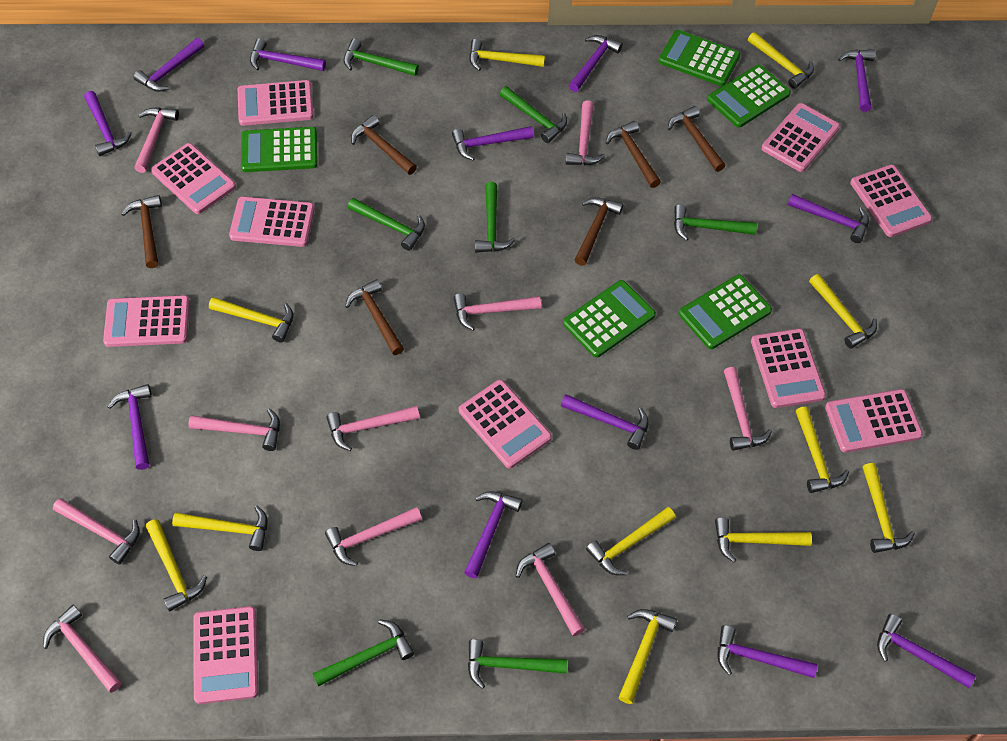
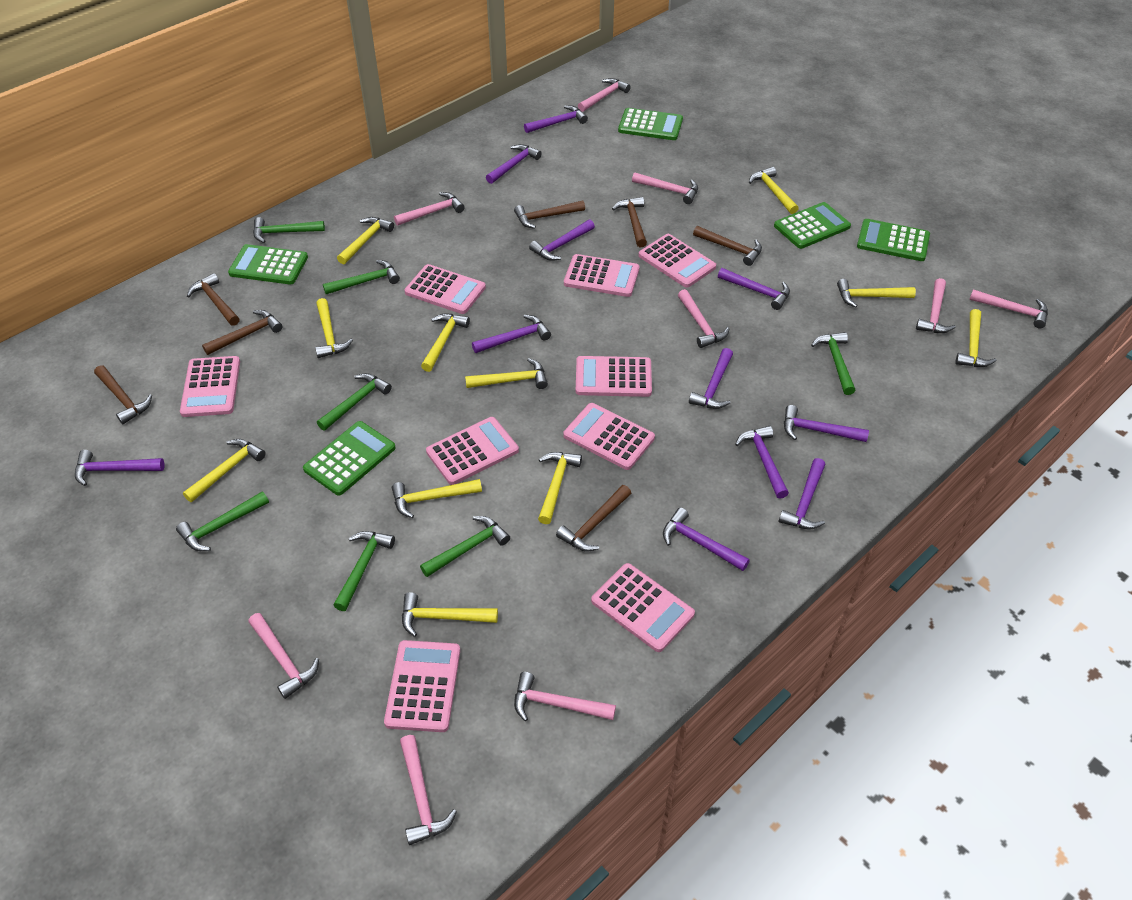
brown hammer: [122,195,162,268] [345,279,404,355] [351,115,417,175] [574,197,623,266] [606,121,661,188] [668,106,726,172] = 6 -> [94,365,152,424] [187,273,240,326] [202,310,283,355] [514,200,585,229] [556,485,631,552] [612,197,647,247] [693,226,762,266] = 7
pink calculator: [103,295,190,347] [151,143,236,214] [193,606,258,704] [229,196,315,247] [238,80,313,126] [459,380,552,468] [751,329,826,408] [761,103,840,172] [825,389,923,453] [850,165,932,237] = 10 -> [180,356,240,417] [384,640,460,732] [404,264,486,314] [426,417,519,485] [563,403,655,470] [564,254,640,297] [576,356,652,397] [591,563,695,652] [639,234,716,288] = 9
pink hammer: [43,605,122,693] [53,498,139,565] [134,107,179,173] [188,409,280,451] [325,507,422,566] [326,406,420,451] [453,293,541,330] [516,543,585,636] [566,100,605,165] [724,367,772,451] = 10 -> [248,613,319,699] [394,192,465,226] [400,735,457,845] [514,672,616,722] [578,78,631,112] [632,172,698,204] [678,289,730,348] [916,278,956,333] [969,289,1048,328] = 9
purple hammer: [84,91,132,156] [108,384,152,470] [134,38,204,92] [250,38,326,71] [452,126,534,160] [464,491,523,578] [561,394,649,450] [569,35,623,92] [718,625,817,678] [788,194,869,243] [838,49,875,112] [877,614,976,688] = 12 -> [75,450,164,486] [472,315,551,353] [486,144,542,184] [524,105,588,133] [529,220,595,261] [663,507,750,571] [689,348,733,409] [718,268,790,310] [735,426,789,499] [779,458,825,529] [784,405,869,442] = 11

